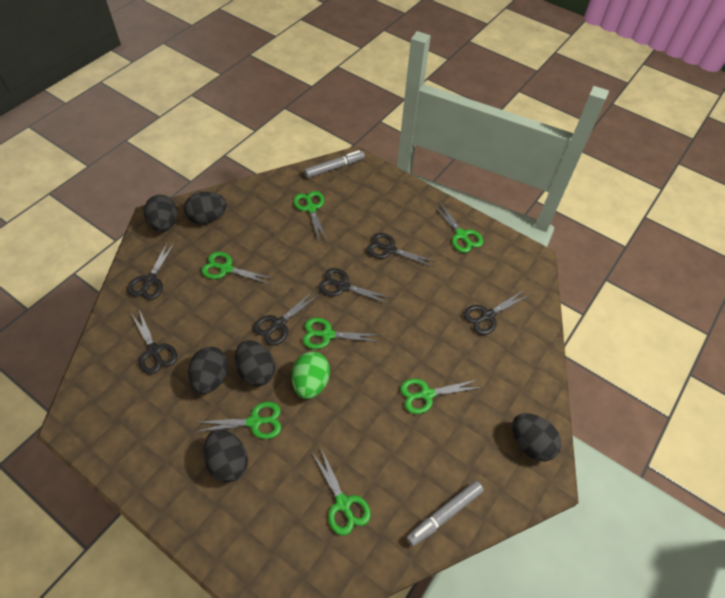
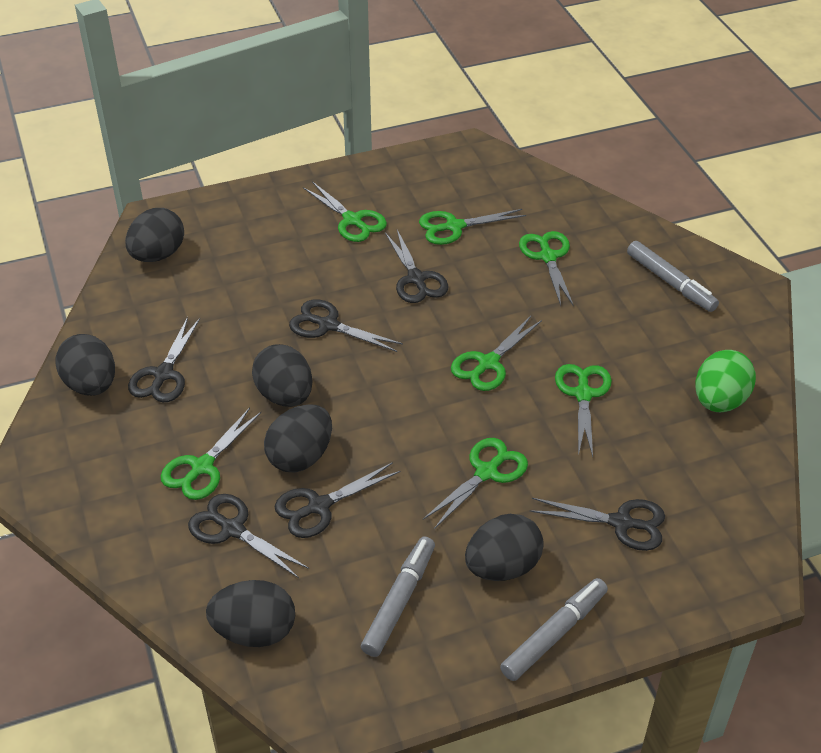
grey marker: [304,150,365,178] [406,481,484,546] = 2 -> [361,536,435,657] [500,578,608,681] [627,241,719,312] = 3

